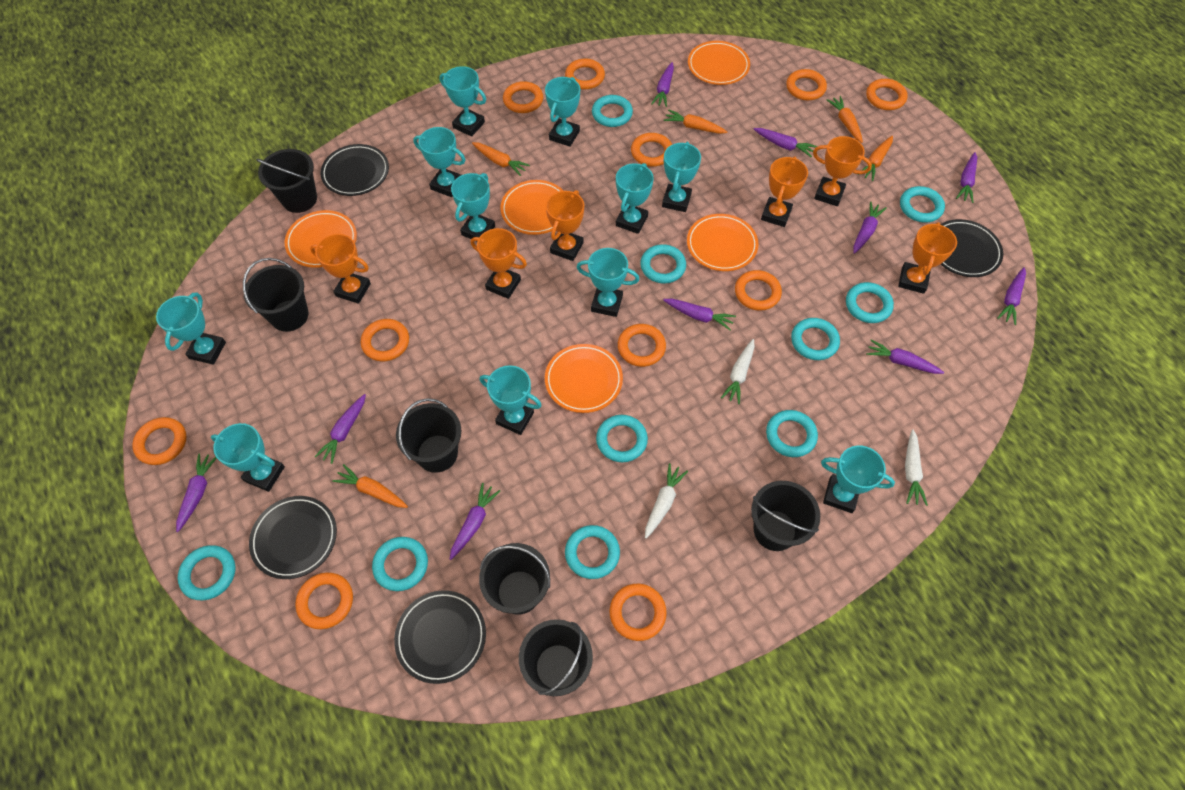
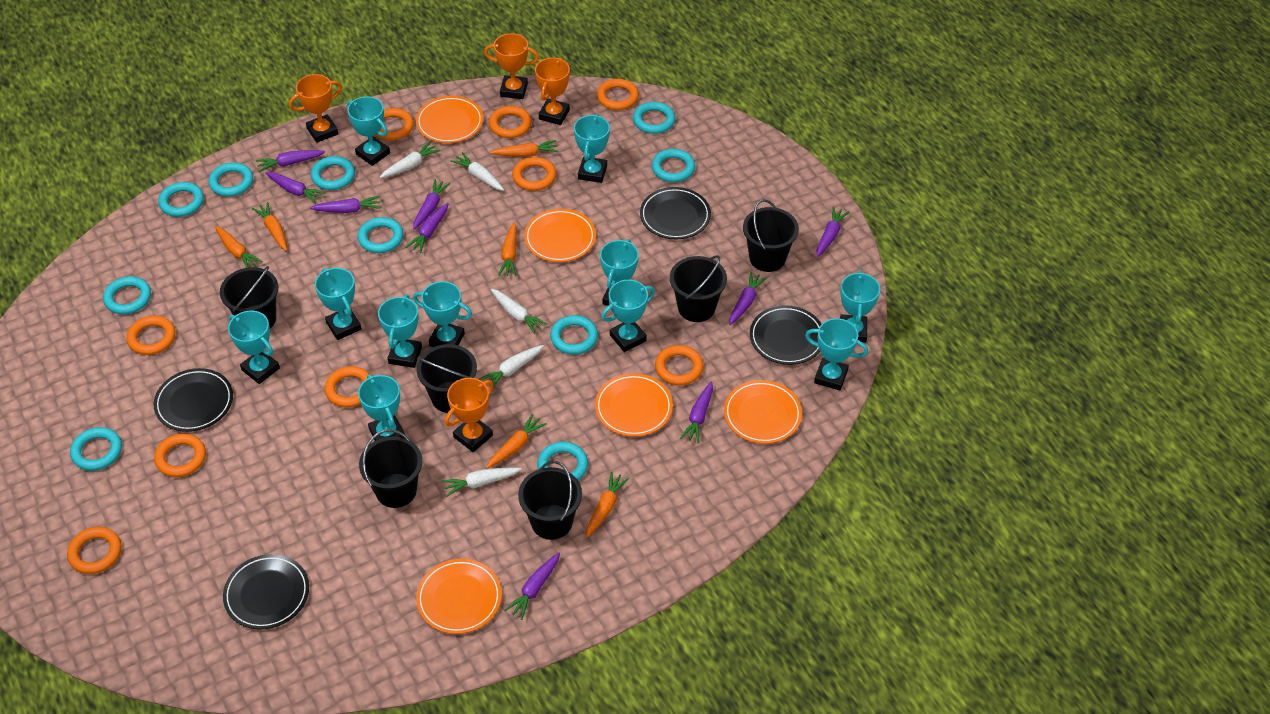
orange carrot: [332,464,408,508] [472,142,530,176] [664,109,727,134] [827,96,863,143] [858,136,893,181] = 5 -> [215,226,263,268] [252,202,287,251] [486,414,547,469] [490,140,558,157] [498,222,517,276] [586,472,629,538] = 6
orange ring: [132,417,187,465] [296,573,353,629] [361,319,409,362] [503,81,543,113] [565,58,605,89] [609,584,667,641] [618,324,666,367] [631,133,672,167] [735,270,782,311] [786,69,827,100] [866,79,908,110] = 11 -> [67,527,122,574] [127,316,175,355] [154,434,206,477] [325,366,369,408] [376,108,414,140] [489,106,532,138] [512,157,556,191] [597,79,639,110] [655,345,703,385] = 9
orange trophy: [310,234,371,304] [471,228,527,299] [546,190,584,261] [761,156,808,227] [813,136,872,206] [898,222,957,294] = 6 -> [289,74,342,143] [445,378,493,452] [484,33,539,99] [535,58,570,125] = 4
purple carrot: [176,453,217,532] [315,394,366,464] [450,483,500,560] [651,62,674,107] [663,299,736,330] [754,128,817,157] [853,201,887,254] [866,340,944,374] [956,152,977,203] [997,267,1026,325] = 10 -> [256,150,325,172] [265,172,325,204] [310,196,381,213] [406,203,449,253] [413,179,451,229] [505,553,560,620] [680,381,713,443] [729,272,767,325] [816,206,850,257] = 9
white carrot: [645,463,688,539] [721,339,755,404] [905,429,928,506] = 3 -> [380,142,440,178] [441,467,522,497] [451,152,504,191] [479,345,544,387] [491,289,548,334] = 5

